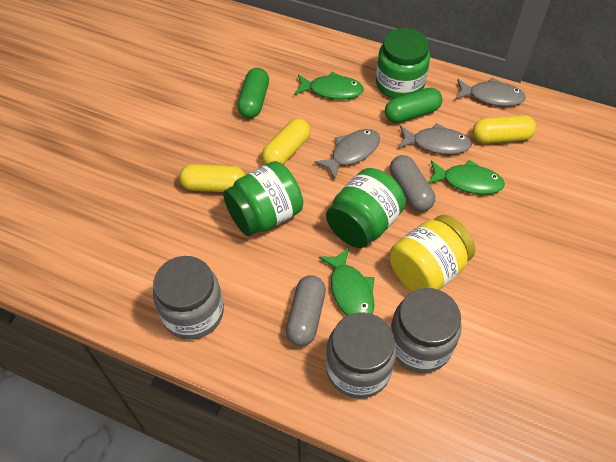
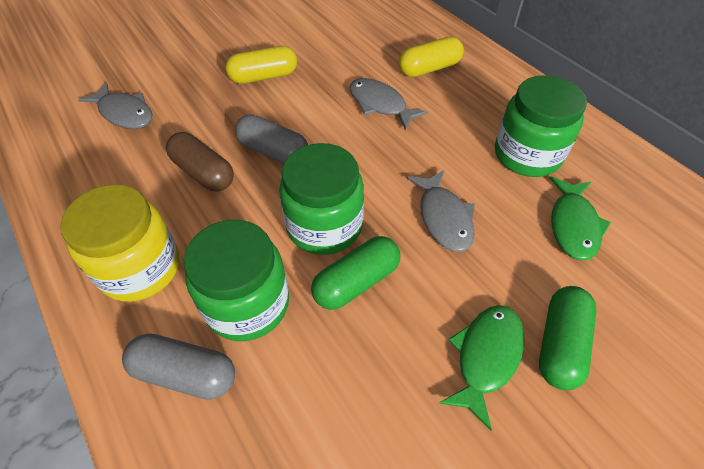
brown capsule: none = 0 -> [166,132,234,192] = 1
green fish: [294,71,364,99] [319,248,375,316] [428,160,505,194] = 3 -> [439,305,524,431] [550,176,611,260] = 2
grey jar: [153,256,224,340] [326,312,397,399] [390,288,462,373] = 3 -> none = 0
yellow capsule: [179,164,245,192] [262,118,310,165] [473,115,536,144] = 3 -> [226,46,297,84] [399,37,464,77] = 2

